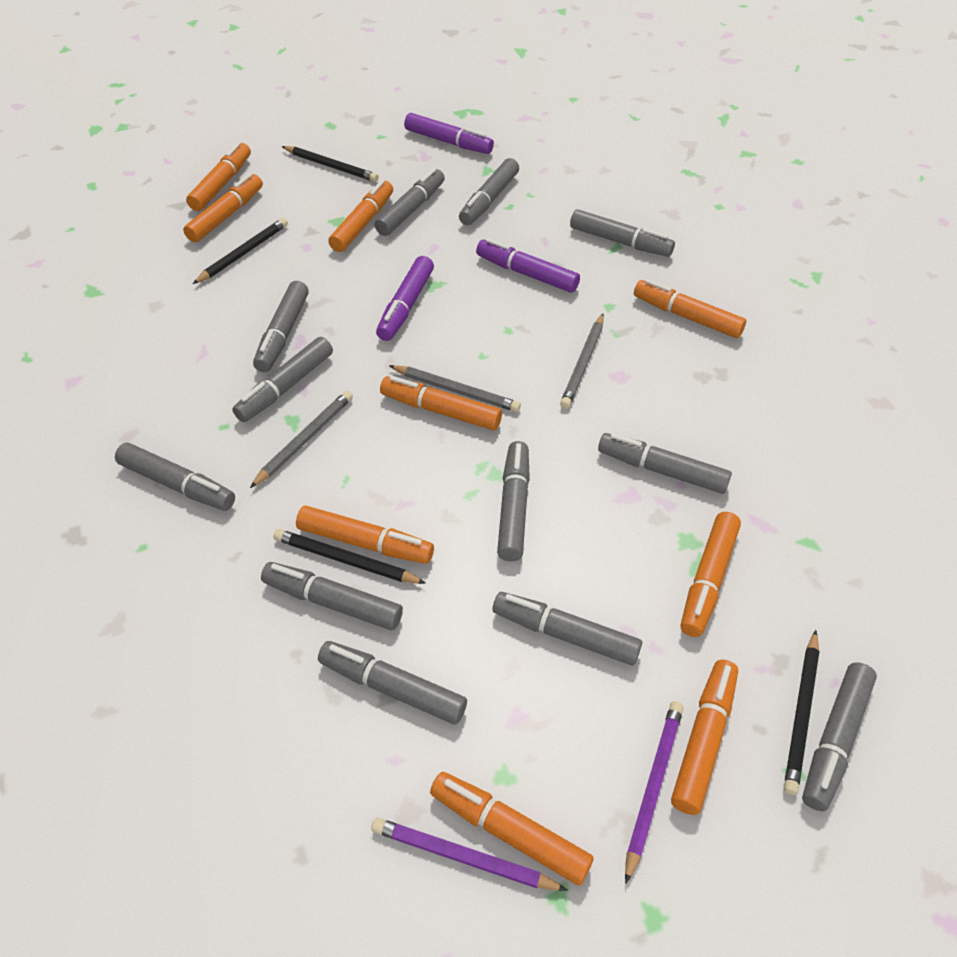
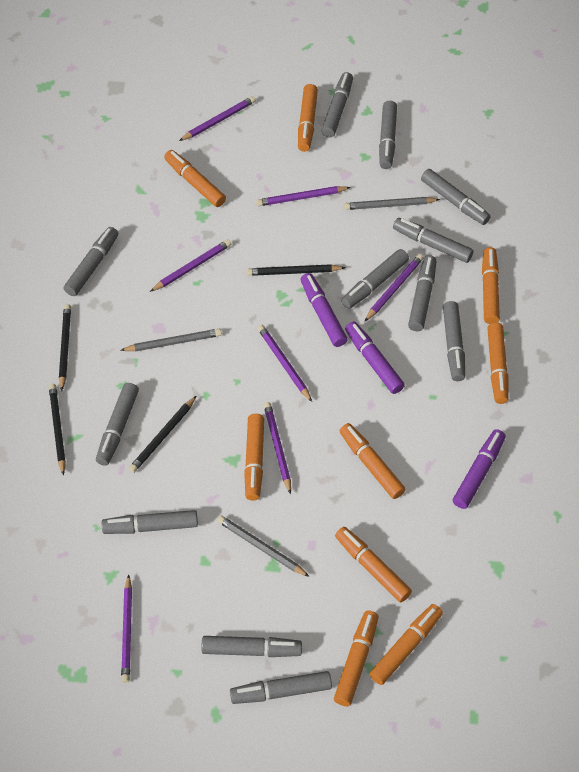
purple pencil: [371,818,568,891] [625,701,684,884] = 2 -> [121,574,132,683] [150,239,231,292] [179,96,256,141] [256,186,351,206] [258,325,312,402] [264,402,291,495] [364,254,424,322] = 7

